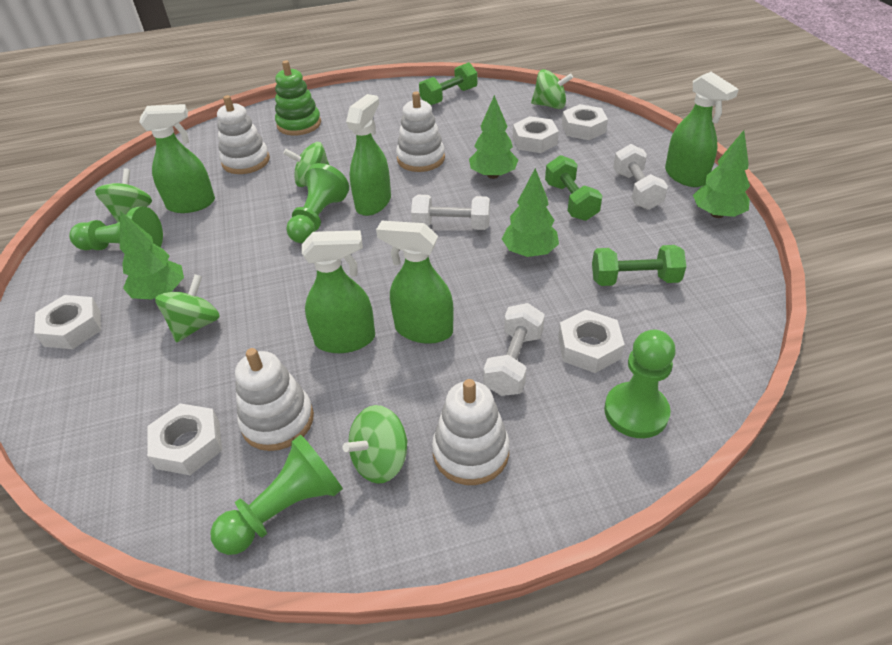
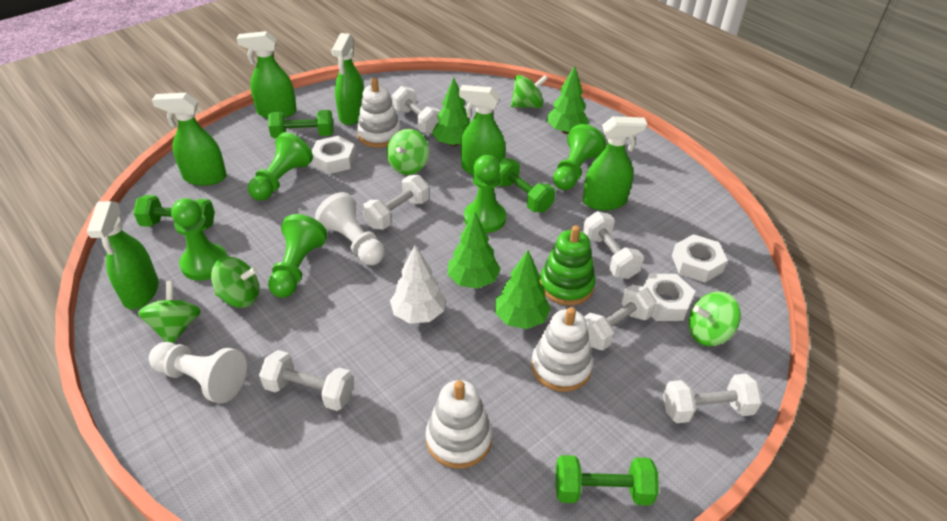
green dumbbell: [419,62,477,105] [545,155,602,221] [592,245,687,286] = 3 -> [133,195,215,231] [268,110,333,138] [498,158,555,212] [556,455,659,505] = 4
green pawn: [69,206,163,250] [210,435,343,555] [286,163,349,243] [604,330,676,438] = 4 -> [171,198,228,281] [248,132,313,201] [268,214,327,298] [464,155,506,233] [553,124,606,190] = 5
green spray bottle: [139,104,215,213] [302,230,375,353] [346,94,391,216] [376,221,454,344] [665,72,739,187] = 5 -> [87,201,158,309] [152,93,227,186] [237,31,297,118] [331,33,364,125] [459,85,506,175] [583,116,647,210] = 6
white dumbbell: [411,195,490,230] [483,303,545,396] [613,144,668,210] = 3 -> [259,350,354,411] [362,175,429,230] [392,86,440,134] [583,211,644,279] [584,284,657,350] [663,374,763,423] = 6
white nut: [34,295,101,349] [147,403,222,475] [513,116,559,153] [558,310,625,373] [562,104,608,140] = 5 -> [311,136,356,174] [643,274,695,321] [672,234,728,283] = 3
white pawn: none = 0 -> [149,342,247,404] [315,192,385,265] = 2
white stacking toy: [217,95,270,174] [235,348,314,451] [396,92,445,172] [432,379,510,485] = 4 -> [357,78,401,148] [426,380,492,469] [531,307,593,392] = 3
white tree: none = 0 -> [390,245,446,324] = 1

